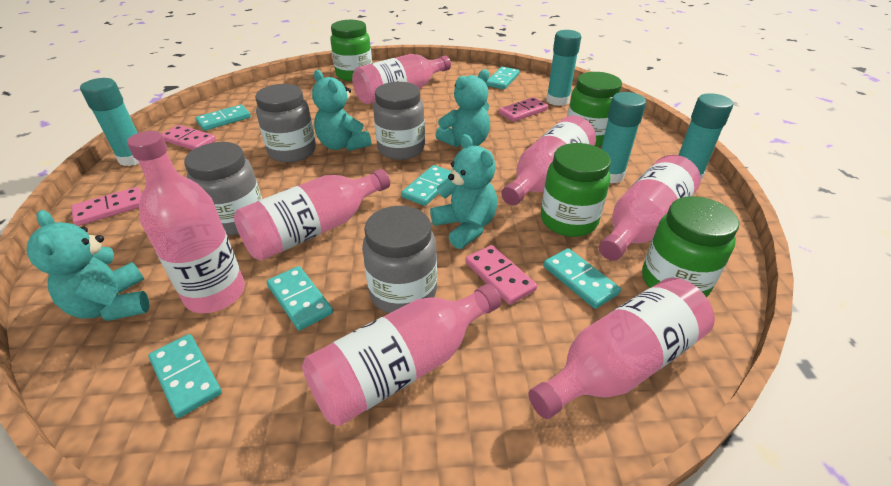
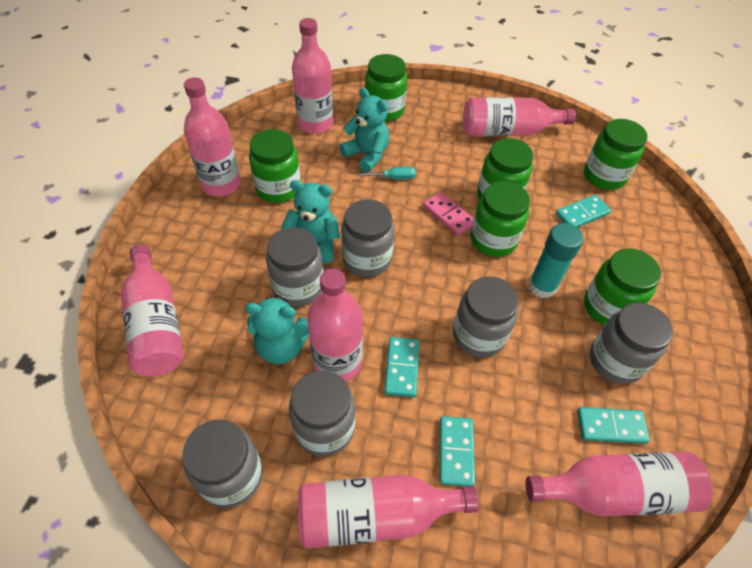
green jar: [330,20,372,81] [541,143,611,237] [567,72,622,147] [642,196,739,297] = 4 -> [249,129,301,203] [365,54,407,122] [471,181,530,257] [477,138,533,200] [584,119,647,190] [584,248,661,325] = 6
grey jar: [184,142,262,235] [255,84,316,163] [362,206,437,313] [373,82,425,160] = 4 -> [182,420,263,508] [266,227,323,307] [289,370,355,456] [341,199,394,277] [453,276,519,358] [590,303,673,384] = 6
pink domino: [71,187,142,226] [162,125,216,150] [466,245,537,305] [499,97,548,122] = 4 -> [423,192,474,236] = 1
turquoise domino: [148,334,222,418] [195,104,251,131] [267,266,333,331] [401,165,451,206] [486,67,520,89] [543,248,621,309] = 6 -> [385,337,419,397] [440,416,475,486] [556,195,611,228] [577,407,650,444] = 4
turquoise glue stick: [80,78,139,166] [546,30,581,106] [601,92,646,184] [679,93,733,181] = 4 -> [528,223,583,298] = 1
turquoise screwdriver: none = 0 -> [359,167,416,179] = 1
turquoise teddy bear: [27,210,149,321] [312,70,371,151] [430,134,497,249] [435,69,490,147] = 4 -> [245,295,309,364] [281,180,340,263] [339,88,389,172] = 3

